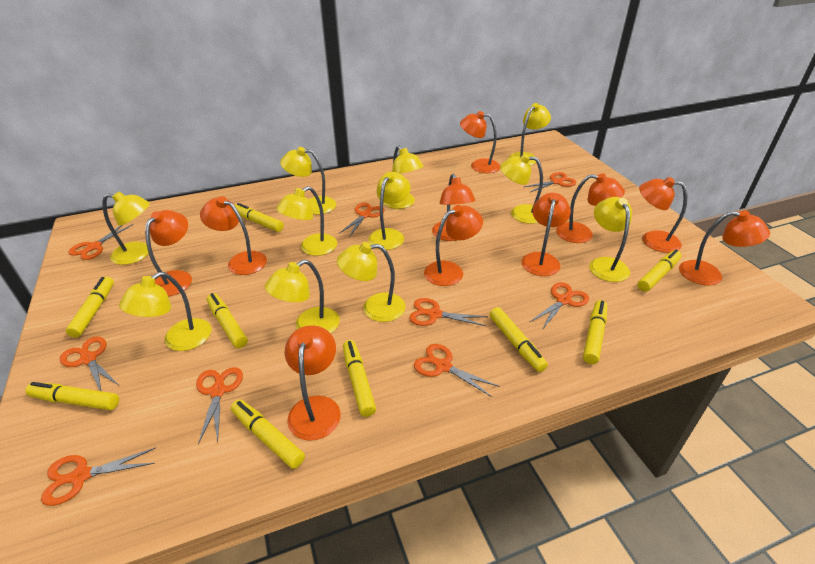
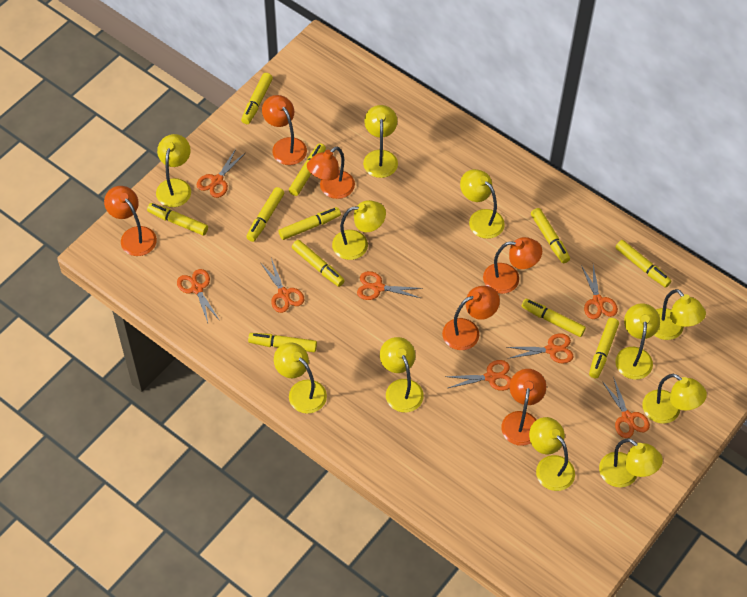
orange lamp: [145,210,192,296] [200,196,267,275] [285,325,340,441] [424,205,483,286] [432,174,475,241] [460,111,500,173] [521,193,571,276] [556,173,625,243] [639,177,687,253] [679,210,770,286] = 10 -> [104,186,157,256] [262,95,307,165] [307,147,355,199] [442,286,500,350] [483,237,542,294] [501,369,546,446] = 6
orange scissors: [41,447,156,506] [60,337,119,391] [68,224,133,260] [196,367,243,445] [339,203,384,237] [409,298,488,326] [414,344,500,397] [524,172,577,193] [530,282,589,330] = 9 -> [177,269,220,323] [197,149,245,198] [260,258,304,313] [357,271,423,300] [445,360,511,391] [507,333,574,364] [581,265,618,319] [602,376,650,438] = 8
yellow marker: [25,382,119,410] [66,277,114,338] [207,293,248,348] [231,399,305,469] [235,203,284,232] [343,340,376,417] [489,307,548,372] [583,300,607,364] [638,250,681,292] = 9 -> [147,203,208,235] [241,73,273,124] [246,187,284,242] [248,333,317,352] [279,207,341,240] [289,143,326,196] [292,240,345,287] [522,299,586,337] [531,208,570,263] [589,318,619,378] [615,240,672,288] = 11

